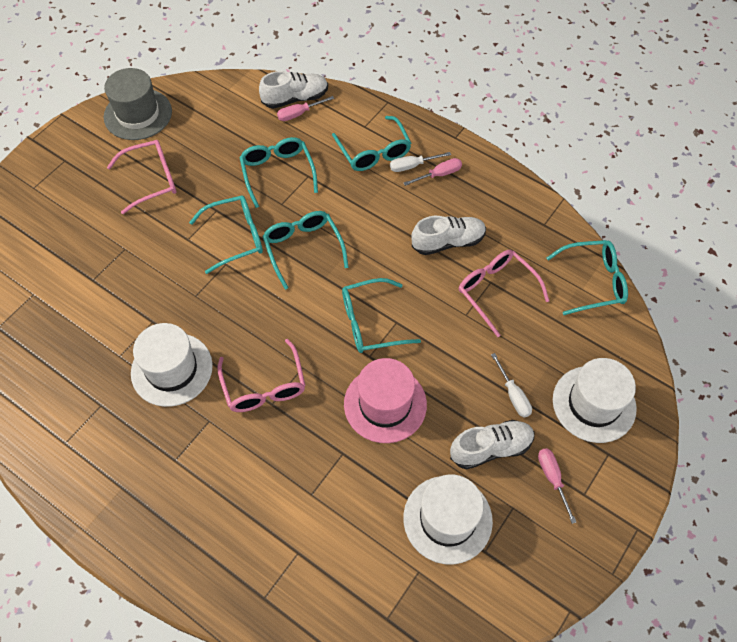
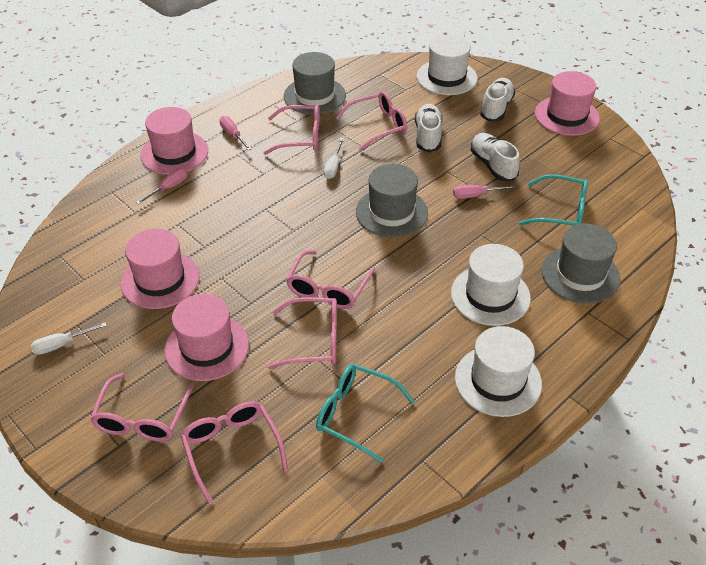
grey hat: [104,68,172,140] = 1 -> [284,52,346,114] [356,164,428,238] [542,224,620,304] = 3
pink glasses: [107,140,176,214] [217,339,305,412] [459,250,549,337] = 3 -> [90,373,195,442] [181,401,288,504] [263,104,319,155] [268,297,337,369] [286,250,375,309] [336,91,407,151] = 6
pink hat: [344,358,427,443] = 1 -> [121,229,199,309] [140,107,208,175] [165,294,249,381] [535,71,600,136] = 4
turquoise glasses: [189,196,263,274] [239,137,318,208] [262,211,349,290] [332,116,411,171] [342,278,421,353] [547,240,628,315] = 6 -> [316,364,415,463] [519,174,588,226] = 2

